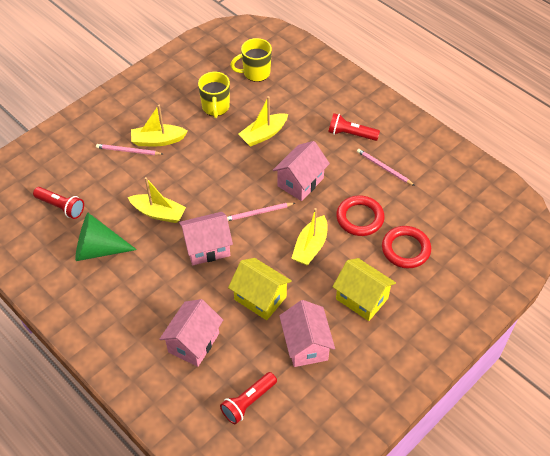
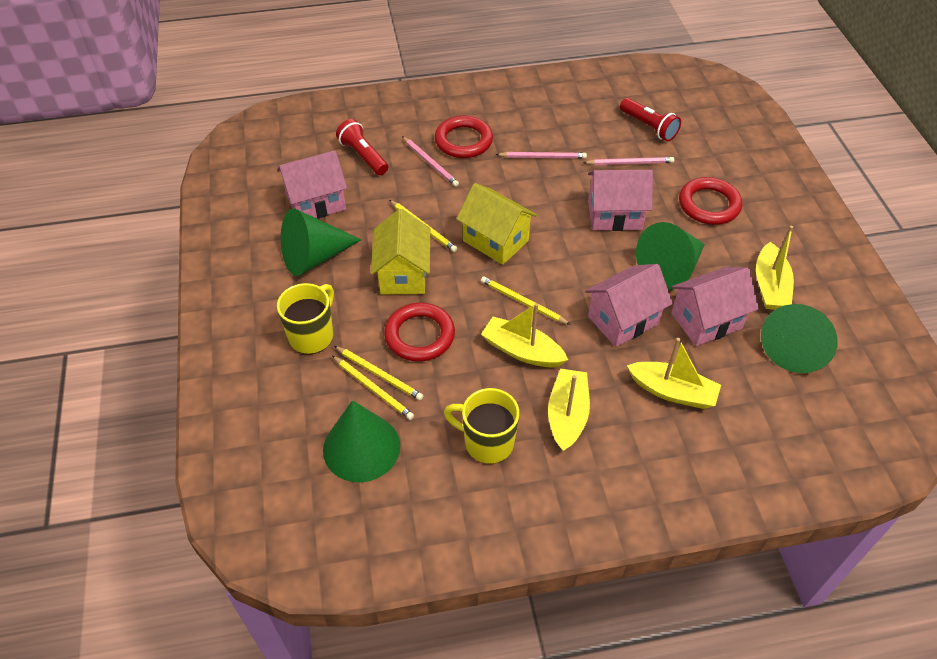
green cone: [75,213,137,261] = 1 -> [281,208,362,276] [323,400,400,482] [636,222,705,290] [761,304,838,373] = 4
red flashlight: [33,187,84,219] [220,372,277,424] [328,113,380,141] = 3 -> [336,119,388,175] [620,98,681,141] = 2
red ring: [336,195,385,236] [382,226,431,268] = 2 -> [384,303,455,362] [435,116,493,158] [679,177,742,225] = 3
yellow pencil: none = 0 -> [333,356,414,420] [334,346,423,400] [389,200,457,252] [481,276,571,325] = 4

